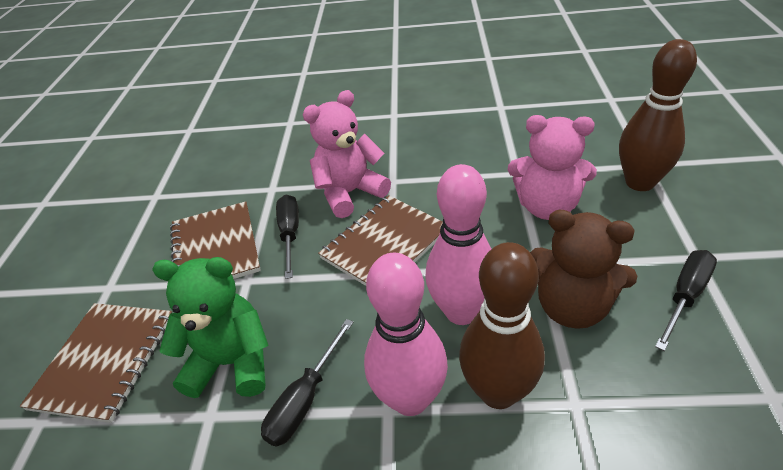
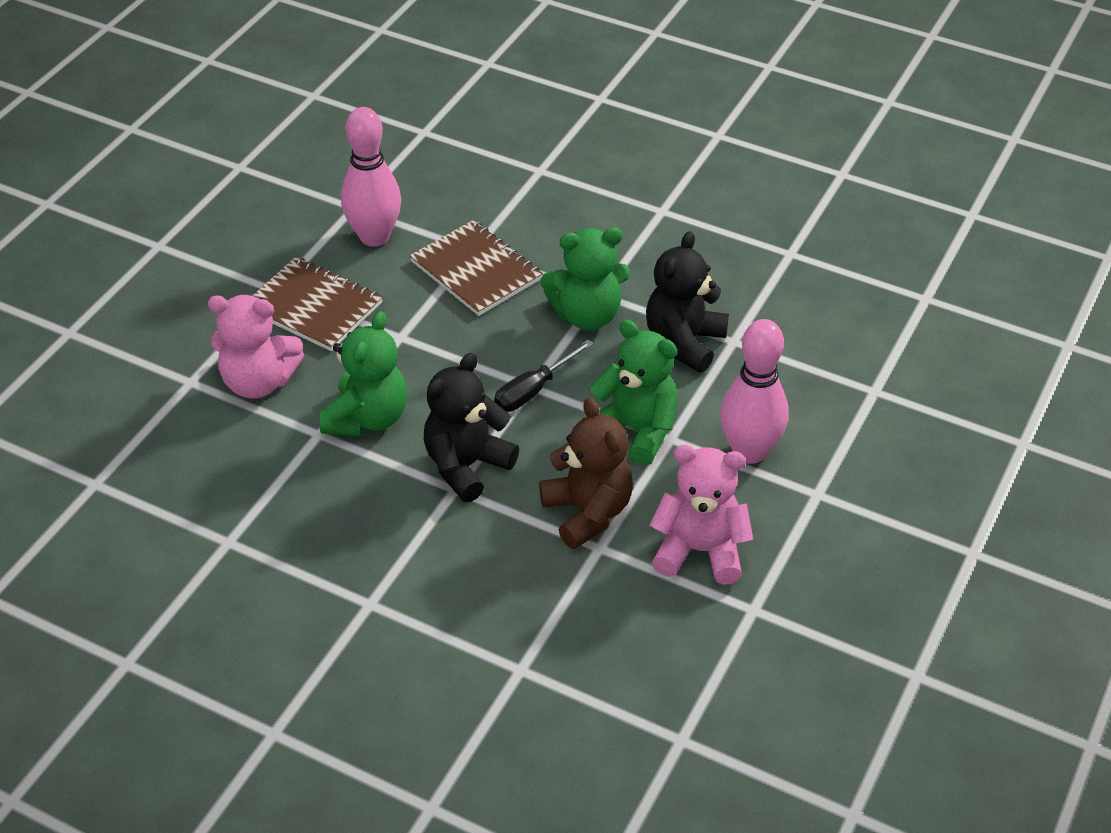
black screwdriver: [261,319,353,447] [276,195,299,279] [655,250,717,351] = 3 -> [494,340,593,412] = 1
black teddy bear: none = 0 -> [424,353,519,502] [646,231,729,372] = 2
brown bowling pin: [459,242,545,409] [619,39,697,191] = 2 -> none = 0
brown notebook: [20,303,172,423] [170,201,261,279] [318,195,443,286] = 3 -> [252,257,383,351] [410,220,543,316] = 2
green teddy bear: [152,257,269,398] = 1 -> [320,311,407,436] [541,227,630,330] [590,320,678,465] = 3

